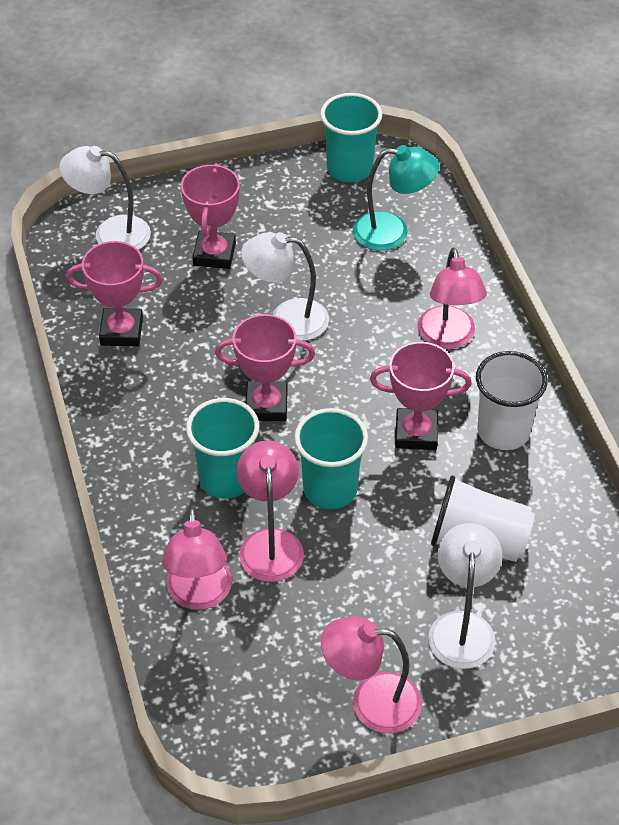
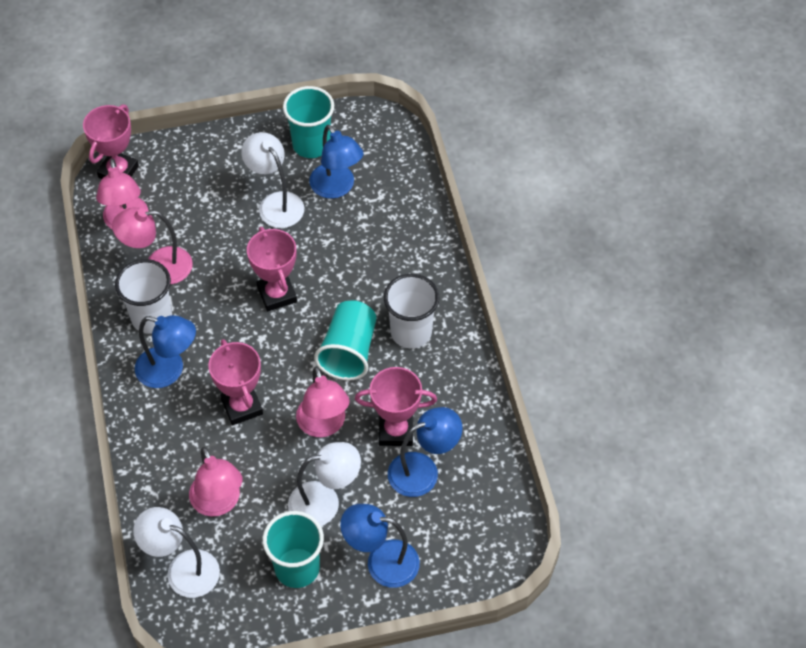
blue lamp: none = 0 -> [135,315,196,388] [309,125,364,199] [340,504,420,588] [388,407,463,497] = 4
turquoise lamp: [353,145,439,251] = 1 -> none = 0

